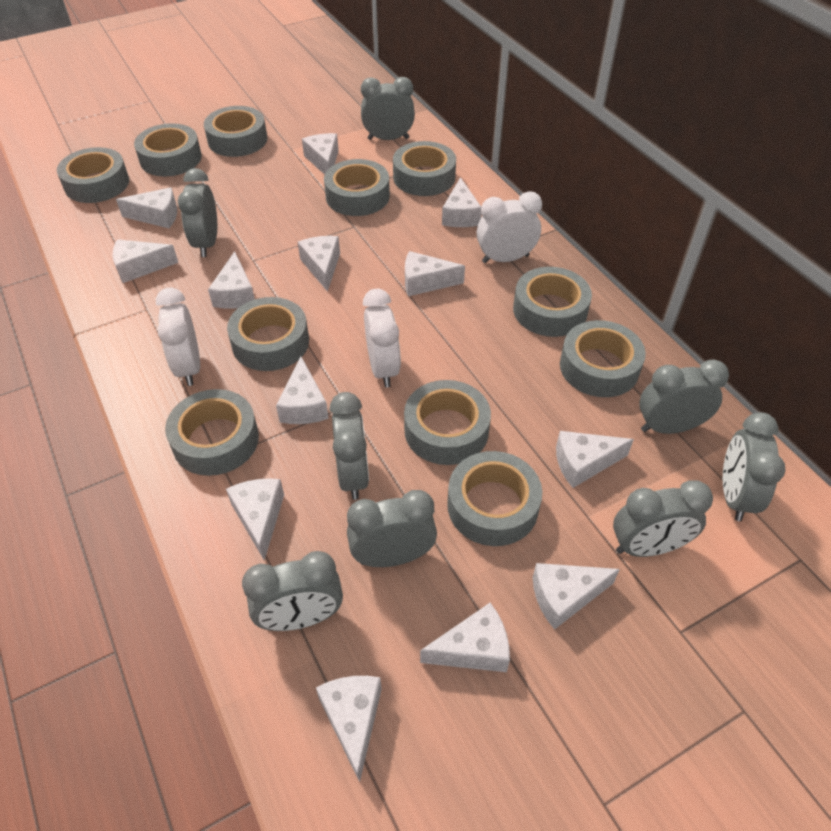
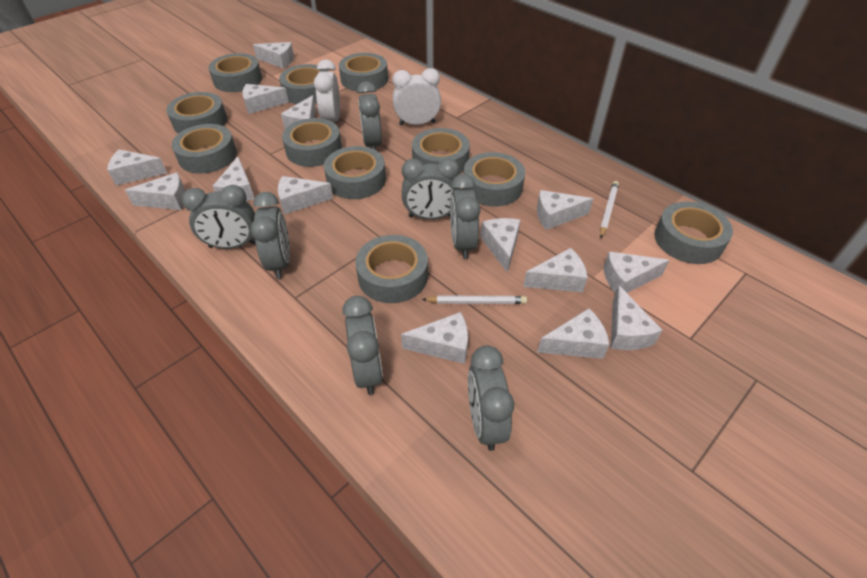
grey clock: [178,168,217,257] [242,551,343,631] [330,392,369,500] [347,490,437,567] [361,77,415,140] [613,480,713,557] [639,359,729,434] [723,412,786,521] = 8 -> [182,185,256,249] [251,192,290,279] [342,296,383,395] [357,81,382,150] [402,158,460,219] [450,174,480,259] [468,345,514,451] = 7
white cheese: [113,239,178,283] [116,187,177,228] [208,251,255,309] [226,478,284,560] [276,357,329,424] [298,236,340,292] [302,133,339,175] [316,676,382,782] [405,251,465,296] [420,603,510,672] [442,177,481,227] [533,563,620,630] [556,431,634,488] = 13 -> [108,149,167,186] [125,172,185,210] [213,157,255,201] [242,84,289,114] [253,42,294,69] [278,176,333,214] [281,95,316,129] [401,312,468,364] [480,218,520,273] [523,248,588,293] [537,190,593,230] [537,308,610,359] [603,252,669,294] [611,286,662,350] = 14
white clock: [156,288,200,386] [363,289,401,387] [477,191,542,263] = 3 -> [314,59,340,122] [393,68,441,125] = 2
white pencil: none = 0 -> [422,295,527,304] [600,181,619,238] = 2

